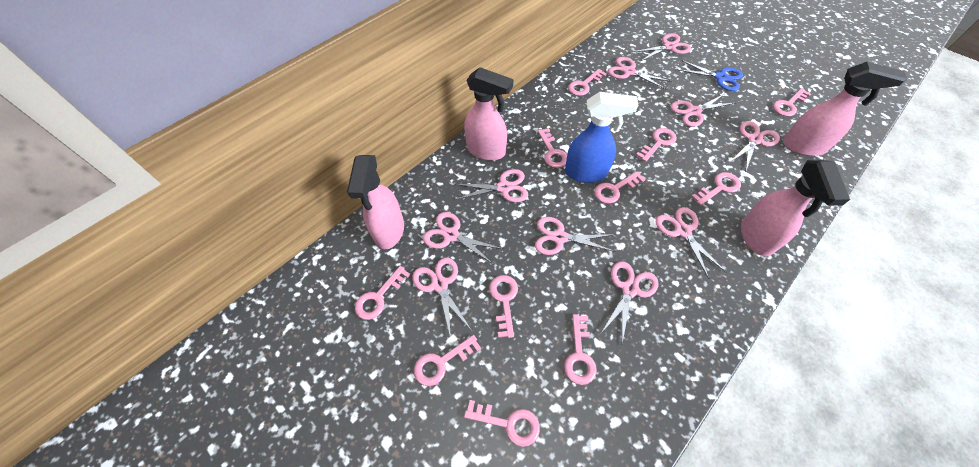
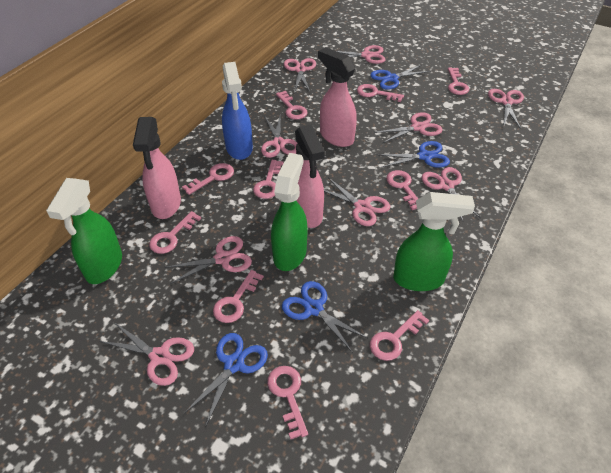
blue scissors: [679,60,743,91] = 1 -> [185,333,268,425] [282,281,368,353] [370,65,431,90] [377,141,450,168] = 4
green spray bottle: none = 0 -> [46,178,122,284] [271,153,308,271] [393,192,475,291] = 3
pink key: [355,266,411,320] [414,335,481,386] [464,400,540,447] [489,275,518,338] [538,128,567,168] [564,314,597,385] [568,69,607,96] [594,171,645,204] [636,128,677,162] [691,172,741,206] [773,88,811,116] = 11 -> [149,211,201,254] [182,163,234,195] [213,270,264,323] [253,160,283,199] [267,366,308,440] [276,91,308,120] [357,84,404,102] [370,310,429,361] [386,170,418,210] [448,68,469,95] = 10
pink scissors: [412,258,472,338] [423,212,503,264] [454,169,528,202] [535,217,615,255] [601,262,658,343] [608,57,672,90] [633,33,691,61] [656,207,726,279] [670,94,735,127] [729,121,780,173] = 10 -> [99,322,194,386] [164,236,252,284] [261,114,297,158] [284,58,316,92] [324,177,390,226] [337,45,386,64] [374,112,443,143] [421,167,481,221] [488,89,524,129] = 9
pink spray bottle: [347,155,404,249] [464,67,513,160] [741,160,850,256] [783,62,907,156] = 4 -> [133,117,181,219] [295,124,325,228] [318,47,357,147] = 3

